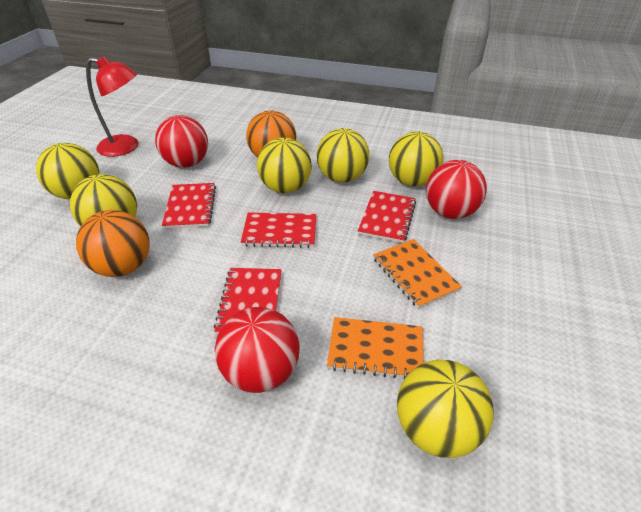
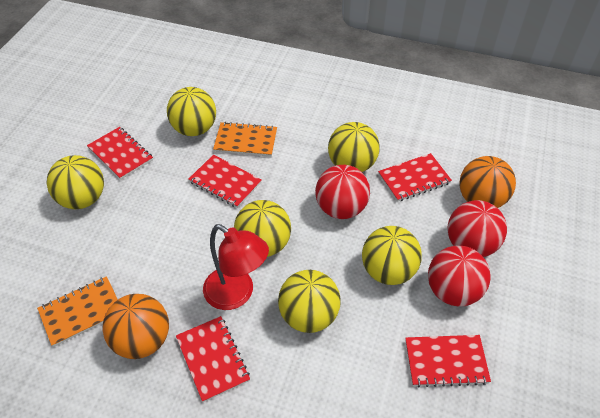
red notebook: [162,183,216,229] [214,268,282,334] [241,213,316,248] [358,191,416,243] = 4 -> [87,127,153,180] [176,316,250,402] [188,155,262,208] [378,153,452,202] [405,335,491,387] = 5

